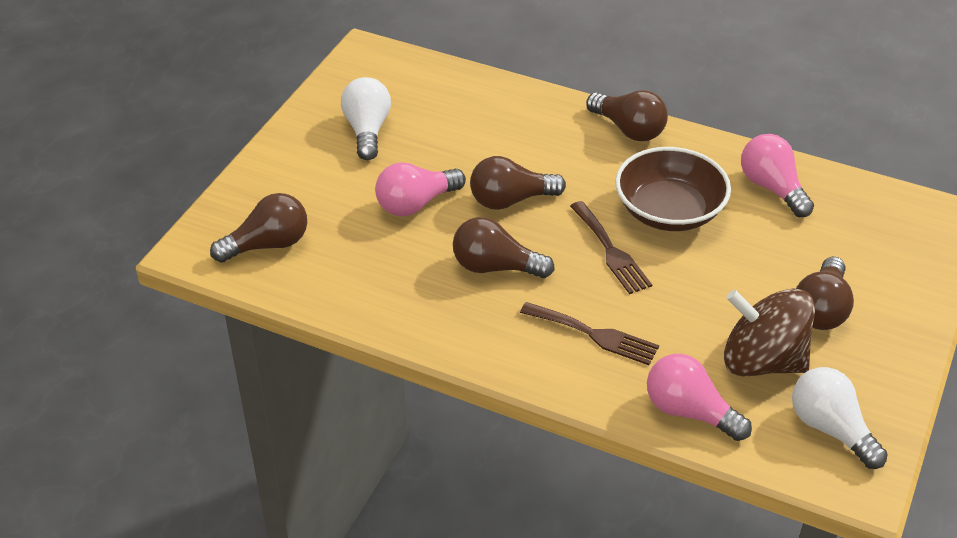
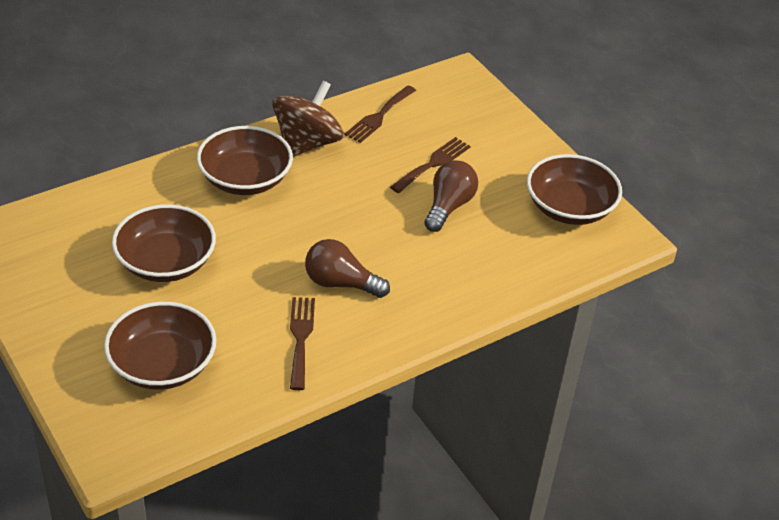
brown bowl: [615,147,731,231] = 1 -> [104,302,216,390] [112,204,216,282] [197,126,293,195] [527,154,622,225] = 4
brown fork: [520,302,659,365] [570,201,652,294] = 2 -> [290,297,315,390] [345,86,416,143] [390,137,471,193] = 3
brown light bulb: [210,193,307,263] [453,217,555,278] [470,156,566,210] [586,90,668,141] [796,257,854,330] = 5 -> [305,239,390,298] [424,160,478,232] = 2
pink light bulb: [375,162,466,217] [647,354,752,441] [741,134,814,217] = 3 -> none = 0
white light bulb: [341,77,391,160] [792,367,888,469] = 2 -> none = 0

